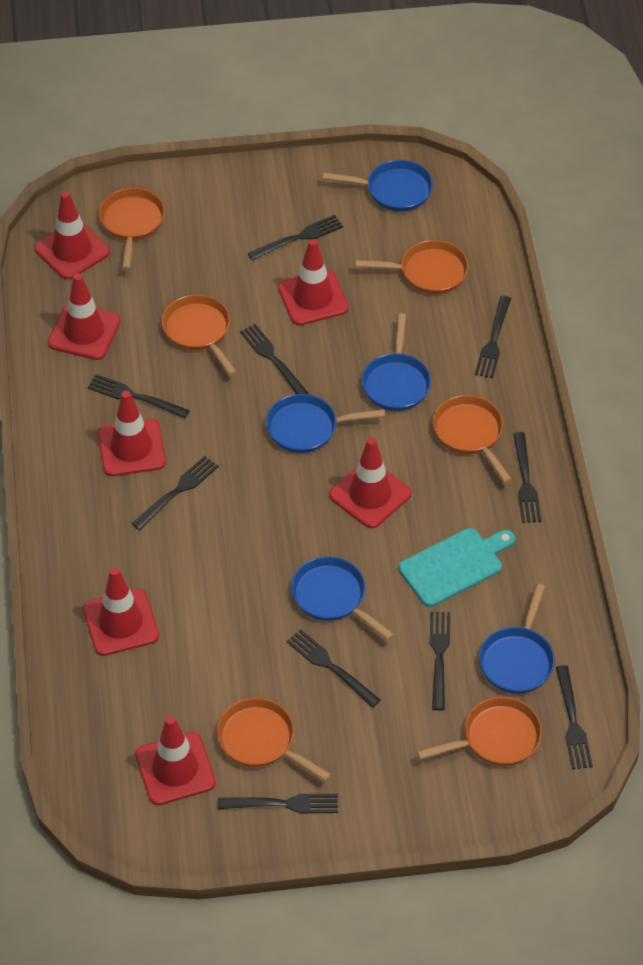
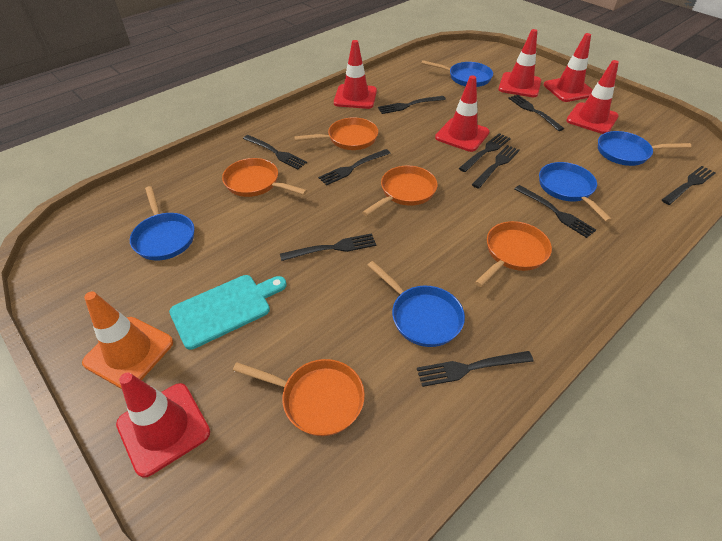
orange pan: [99,188,165,270] [162,294,237,376] [217,698,331,781] [355,240,469,294] [417,697,542,766] [433,395,512,483] = 6 -> [222,158,307,197] [233,359,365,436] [294,117,378,150] [362,166,438,216] [475,221,552,287] = 5
orange traffic cone: none = 0 -> [82,292,173,389] = 1
red traffic cone: [34,191,110,280] [48,273,121,360] [83,567,159,656] [98,390,166,476] [135,716,216,805] [278,239,349,325] [329,437,411,528] = 7 -> [116,373,210,477] [334,40,377,109] [435,75,490,152] [498,29,541,97] [544,33,593,102] [566,60,619,134] = 6

